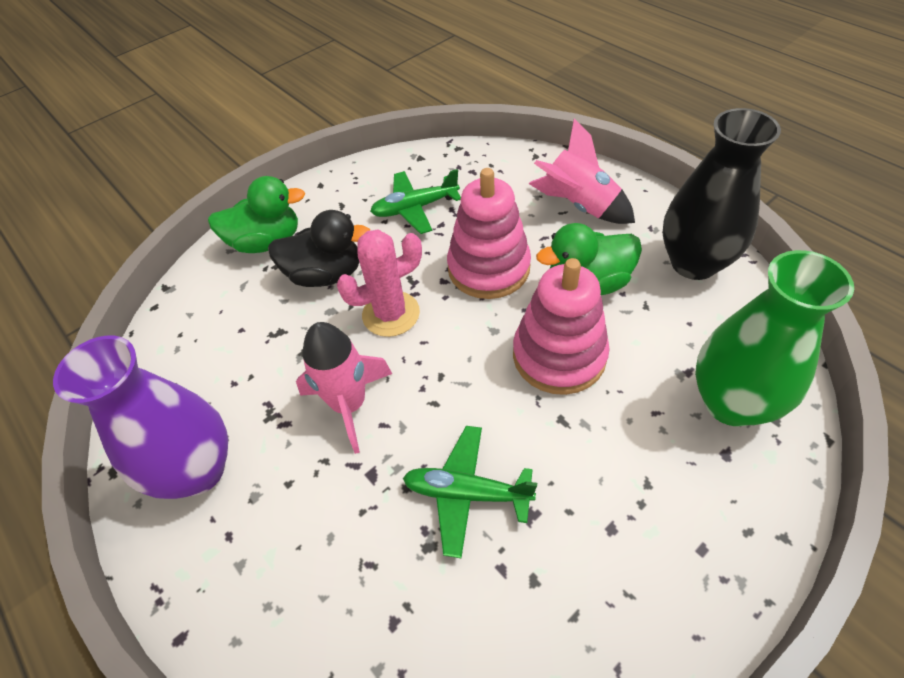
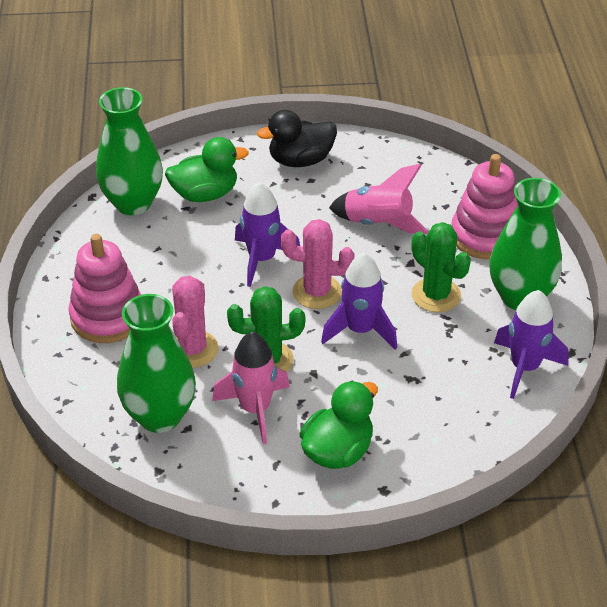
black vase: [663,108,781,280] = 1 -> none = 0
green cactus: none = 0 -> [227,286,305,372] [412,222,471,312] = 2
green plane: [370,169,461,234] [403,426,537,558] = 2 -> none = 0
green vase: [695,250,854,426] = 1 -> [96,87,163,215] [117,294,196,433] [489,178,562,310] = 3
pink cactus: [337,229,422,337] = 1 -> [172,276,218,368] [281,219,354,309] = 2
purple rocket: none = 0 -> [235,182,300,287] [321,253,397,350] [494,290,569,399] = 3
purple vase: [53,335,228,499] = 1 -> none = 0

